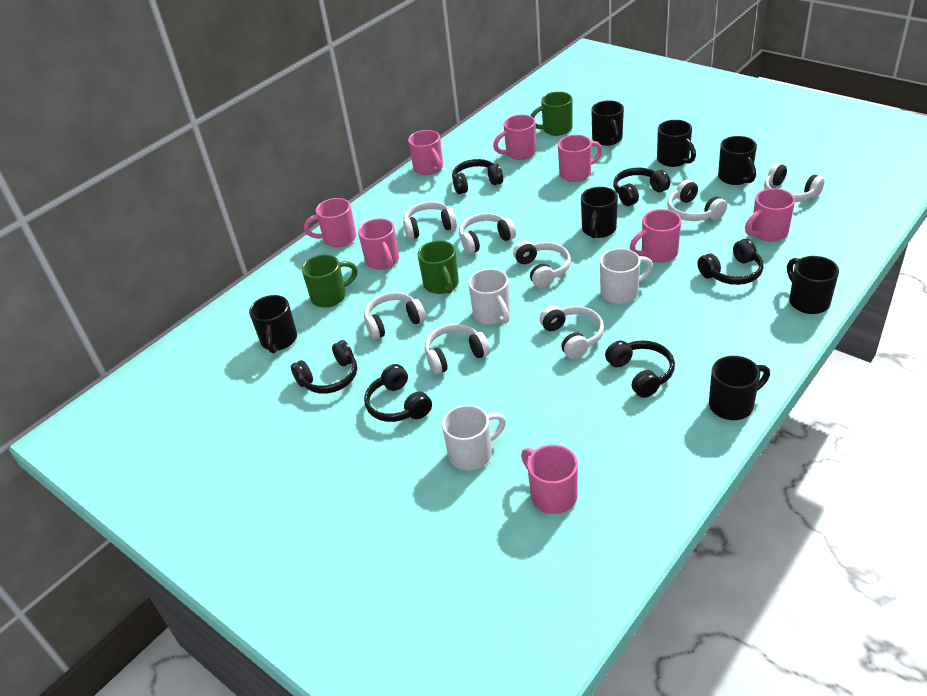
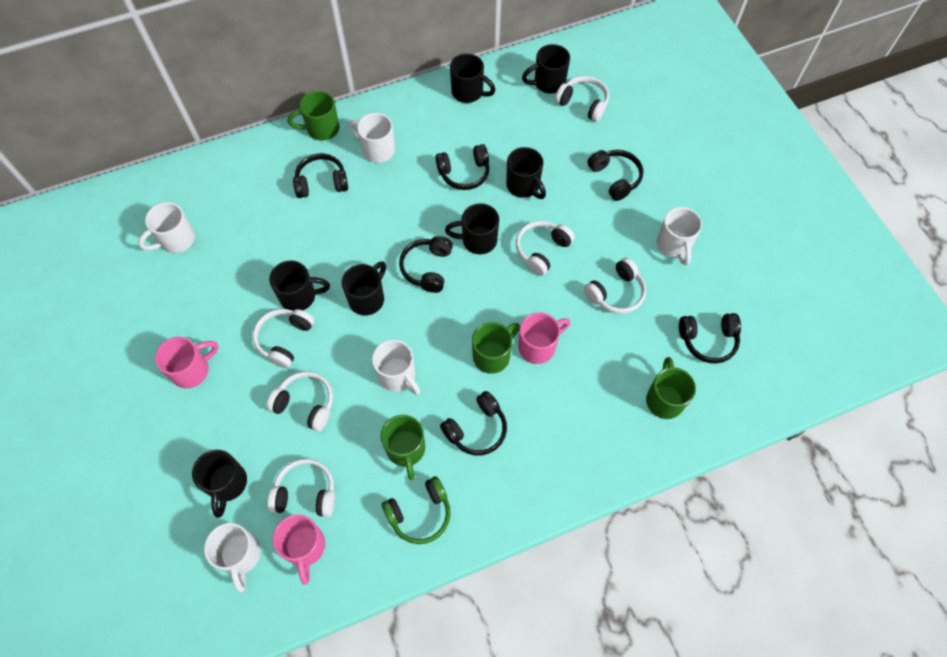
green headphones: none = 0 -> [381,476,451,544] = 1
green mug: [302,254,358,308] [418,241,459,294] [530,92,572,136] = 3 -> [288,91,339,141] [381,415,425,480] [472,322,520,374] [646,357,696,419] = 4
pink mug: [304,198,356,247] [358,219,399,270] [408,130,443,175] [493,115,536,160] [521,445,578,514] [558,135,603,182] [630,209,681,263] [745,188,795,242] = 8 -> [155,337,219,388] [273,514,325,585] [518,312,570,364] = 3
white headphones: [364,292,426,340] [403,202,457,240] [425,324,490,375] [459,213,516,254] [513,241,571,288] [540,306,604,359] [667,180,727,221] [764,163,825,202] = 8 -> [253,309,314,368] [267,372,333,432] [268,459,335,517] [516,221,575,276] [555,76,609,122] [584,257,646,314] = 6
white mug: [442,405,506,471] [468,269,510,324] [600,248,653,304] = 3 -> [138,202,195,253] [204,523,261,593] [349,113,395,163] [372,340,420,395] [657,207,702,265] = 5

